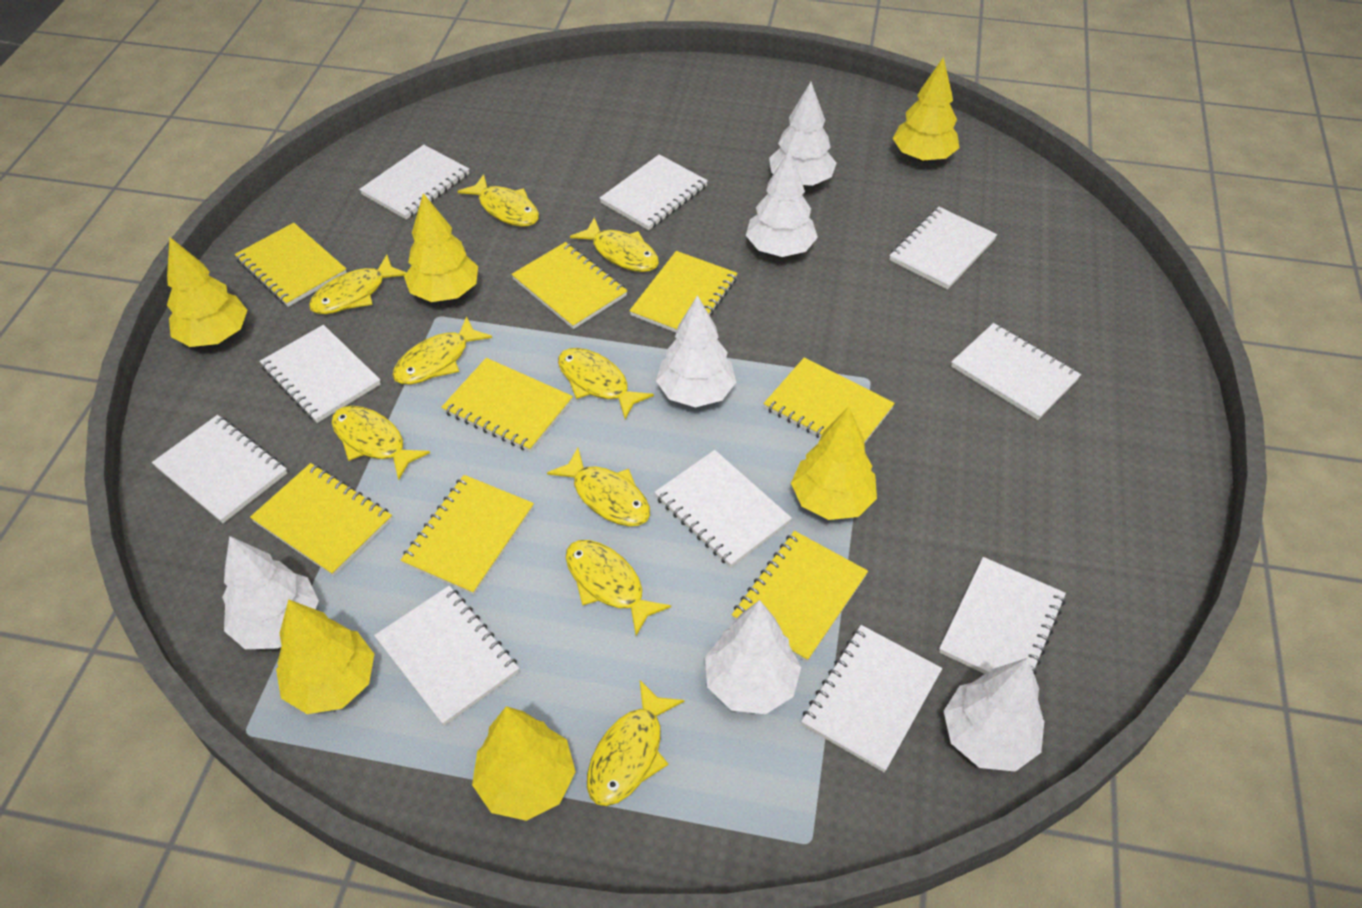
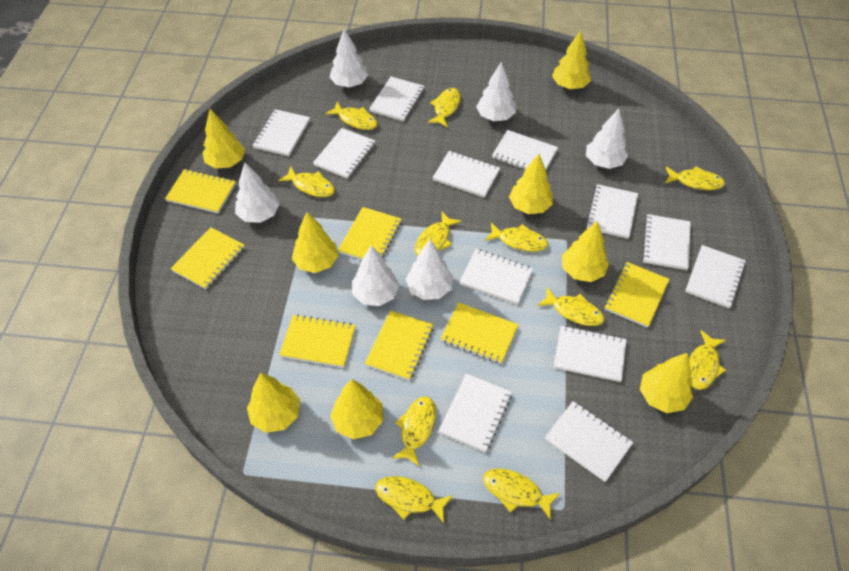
white notebook: [152,415,287,523] [259,325,381,423] [359,145,469,220] [374,586,519,726] [600,154,708,230] [654,450,792,567] [801,625,942,772] [889,207,997,290] [939,557,1066,675] [951,323,1081,420] = 10 -> [252,109,310,156] [313,128,375,179] [369,77,424,121] [433,151,500,198] [439,374,512,452] [460,249,533,305] [492,130,558,170] [545,401,634,482] [554,326,627,382] [586,184,638,239] [642,214,691,270] [685,245,746,308] = 12
yellow fish: [309,254,407,314] [332,406,430,480] [393,316,492,384] [457,174,539,227] [547,448,650,526] [558,348,654,419] [566,540,671,636] [570,217,659,272] [587,680,684,806] = 9 -> [278,166,335,197] [325,101,378,130] [375,476,453,523] [392,396,436,466] [415,212,461,256] [428,88,461,127] [483,468,560,520] [485,223,548,252] [537,287,604,326] [665,166,725,190] [689,330,726,390] = 11
yellow notebook: [235,223,347,307] [250,463,392,576] [401,475,534,595] [441,358,573,452] [511,242,628,329] [629,251,738,332] [732,531,868,662] [764,357,895,444] = 8 -> [165,169,236,214] [170,227,245,289] [279,314,356,368] [338,207,401,260] [365,311,434,380] [440,302,519,364] [605,262,670,328] = 7
yellow tree: [167,237,248,347] [276,599,374,714] [404,193,478,302] [472,706,576,821] [791,407,877,520] [893,57,959,162] = 6 -> [203,109,245,169] [247,373,300,433] [292,212,339,273] [330,379,384,439] [509,154,553,214] [552,31,591,89] [562,221,609,282] [640,353,693,413] = 8

